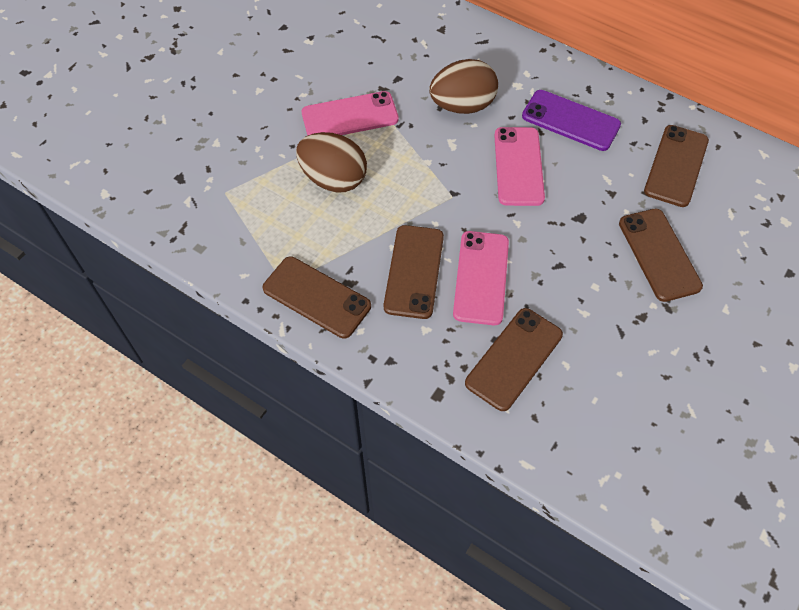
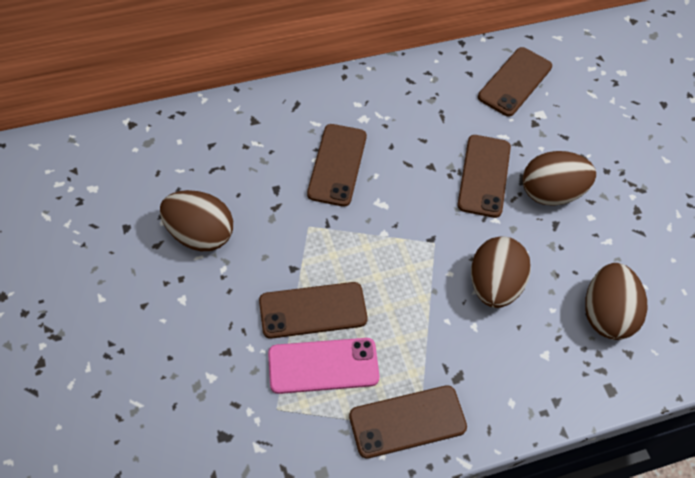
brown egg: [296,132,367,193] [429,59,498,114] = 2 -> [160,190,233,251] [471,236,531,308] [523,151,596,206] [585,263,647,340] = 4
pink phone: [302,91,399,136] [453,231,509,325] [494,127,545,206] = 3 -> [268,338,379,394] = 1
purple phone: [522,90,621,151] = 1 -> none = 0

